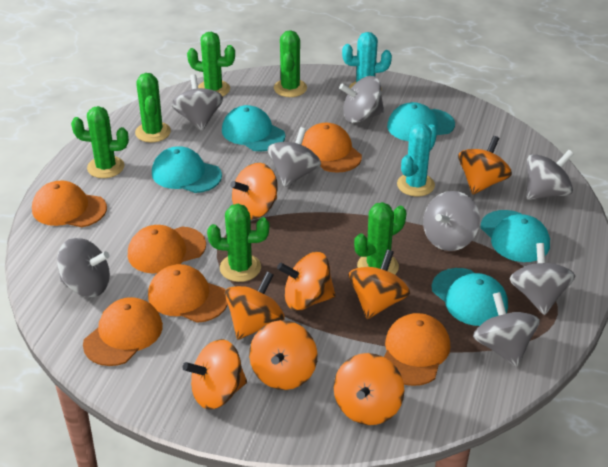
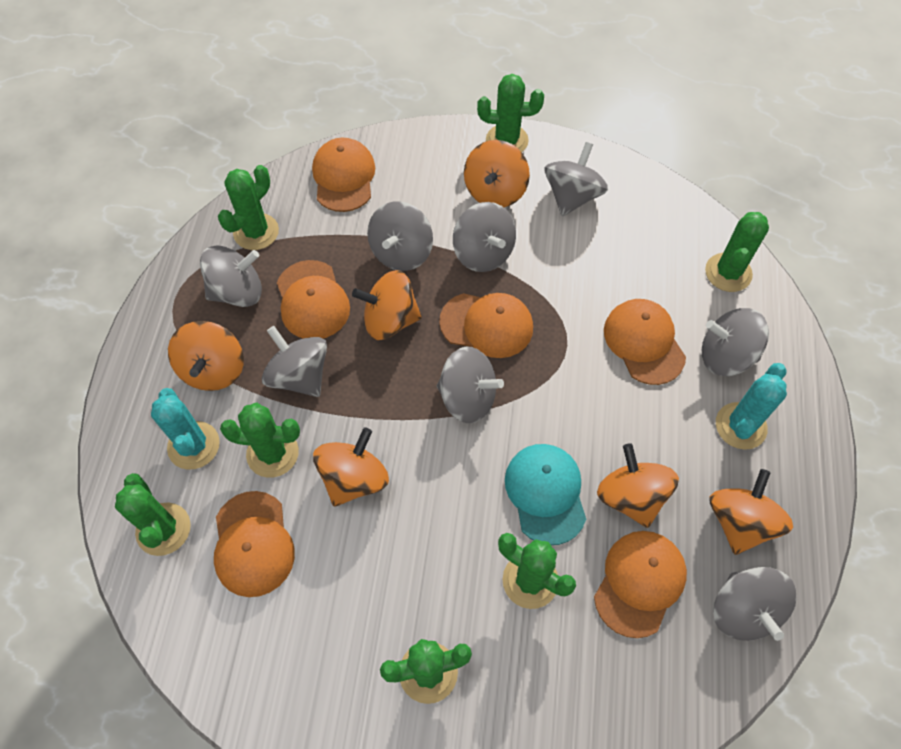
green cactus: [71,106,129,178] [135,73,171,142] [187,32,235,96] [207,204,269,282] [274,30,307,97] [354,202,406,274] = 6 -> [115,473,191,556] [218,165,279,250] [220,403,300,478] [380,639,472,704] [477,74,544,152] [498,533,576,609] [705,212,769,292] = 7
orange spinning top: [183,339,247,410] [225,271,285,340] [230,163,278,220] [249,320,317,390] [277,252,336,311] [334,353,404,425] [349,250,410,319] [458,136,512,195] = 8 -> [168,321,244,391] [313,427,389,507] [352,270,422,340] [464,140,530,207] [597,443,679,528] [710,469,793,555] = 6
turquoise cap: [152,146,222,193] [222,105,285,152] [387,102,455,141] [432,268,508,326] [480,210,550,262] = 5 -> [505,444,586,545] = 1

